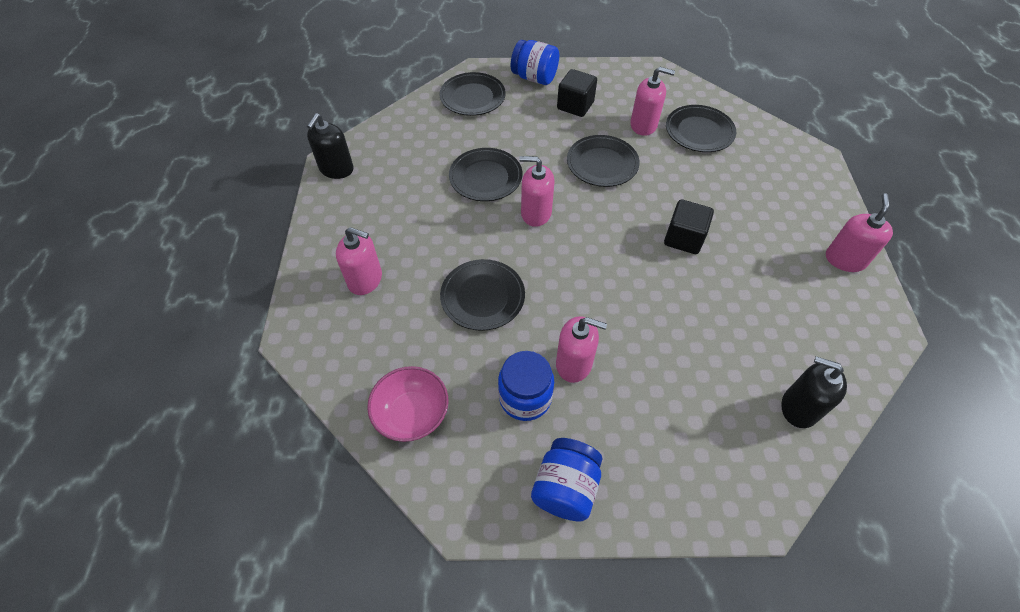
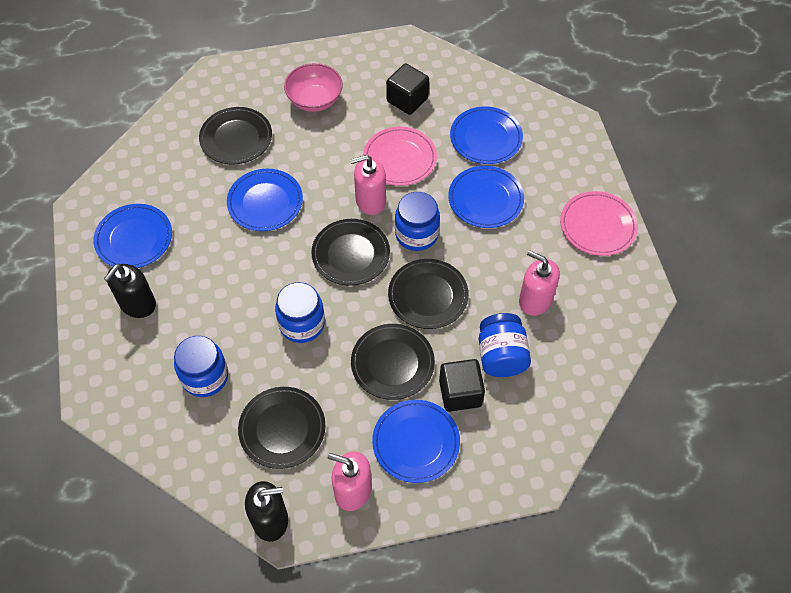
blue jar: [498,351,554,421] [511,40,559,85] [531,438,602,522] = 3 -> [174,336,228,397] [275,282,325,343] [395,192,440,251] [479,313,531,377] = 4
blue plate: none = 0 -> [93,204,172,268] [227,169,303,231] [372,400,460,483] [448,166,524,228] [450,106,523,164] = 5
pink plate: none = 0 -> [363,127,437,186] [560,191,638,256] = 2
pink soap dispenser: [336,227,382,295] [519,156,555,227] [556,316,607,383] [630,67,675,136] [826,193,893,272] = 5 -> [328,451,372,511] [350,155,386,215] [519,250,560,316] = 3

